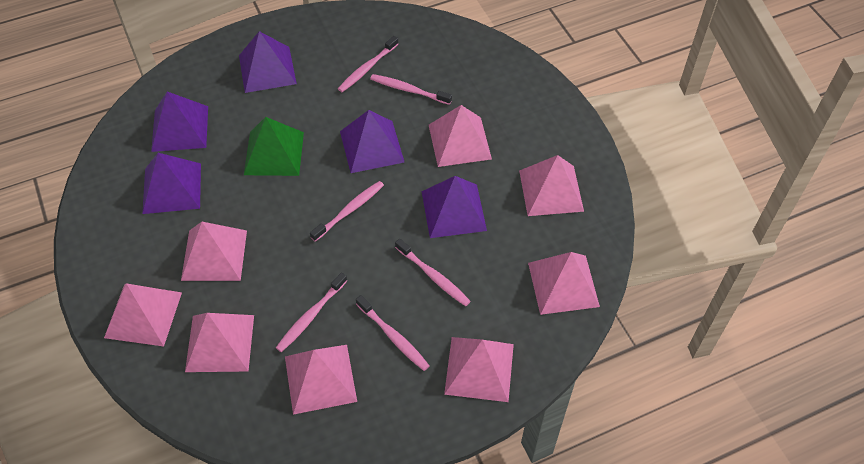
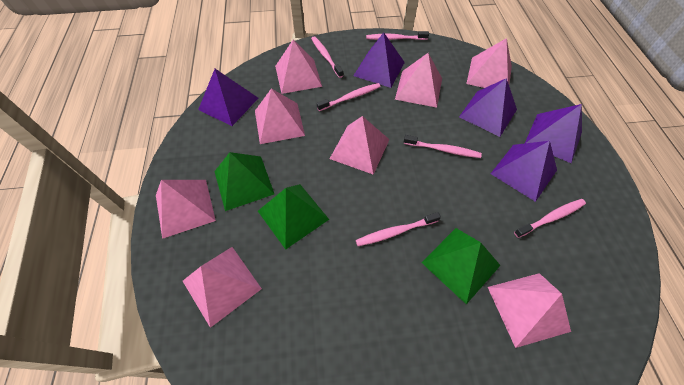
green pyramid: [244,117,304,176] = 1 -> [214,152,274,211] [258,184,329,250] [421,228,501,304] = 3

